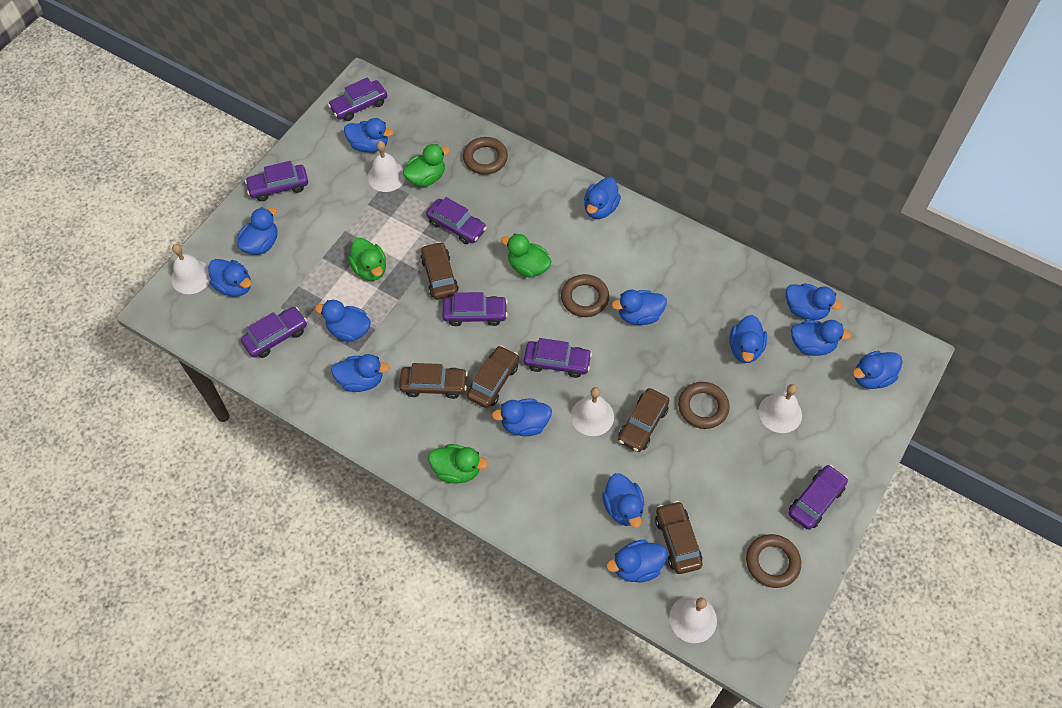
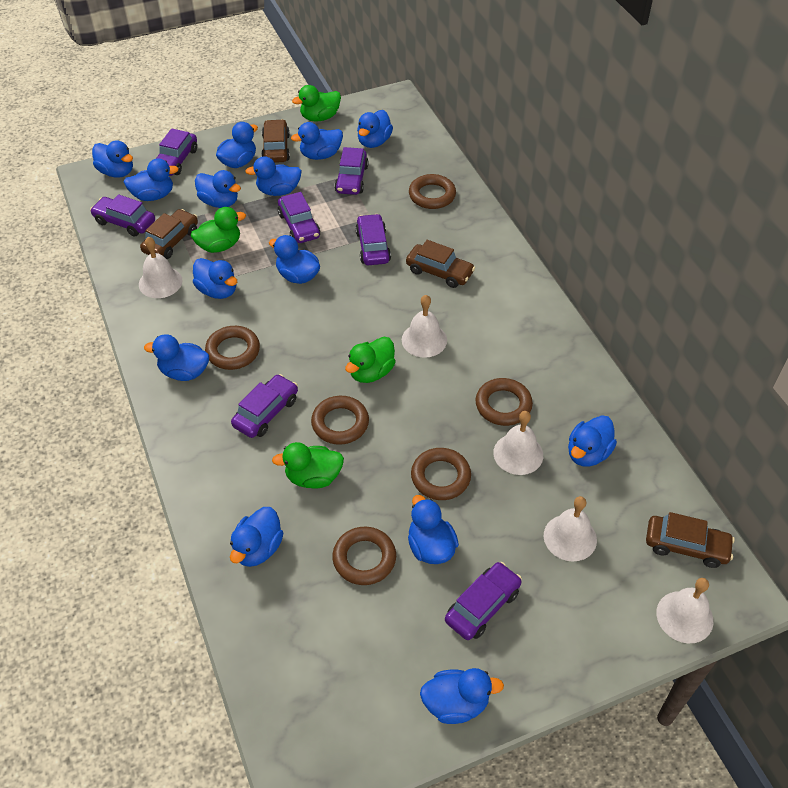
brown car: [399,363,468,399] [420,242,459,300] [467,345,519,408] [618,388,670,452] [655,501,703,574] = 5 -> [140,209,198,259] [261,119,290,163] [406,240,475,288] [646,512,735,568] = 4
brown ring: [463,137,508,175] [561,274,609,317] [678,382,730,429] [746,534,801,588] = 4 -> [205,326,260,370] [311,396,369,445] [332,527,396,585] [409,174,456,209] [411,448,471,500] [475,378,533,426] = 6

